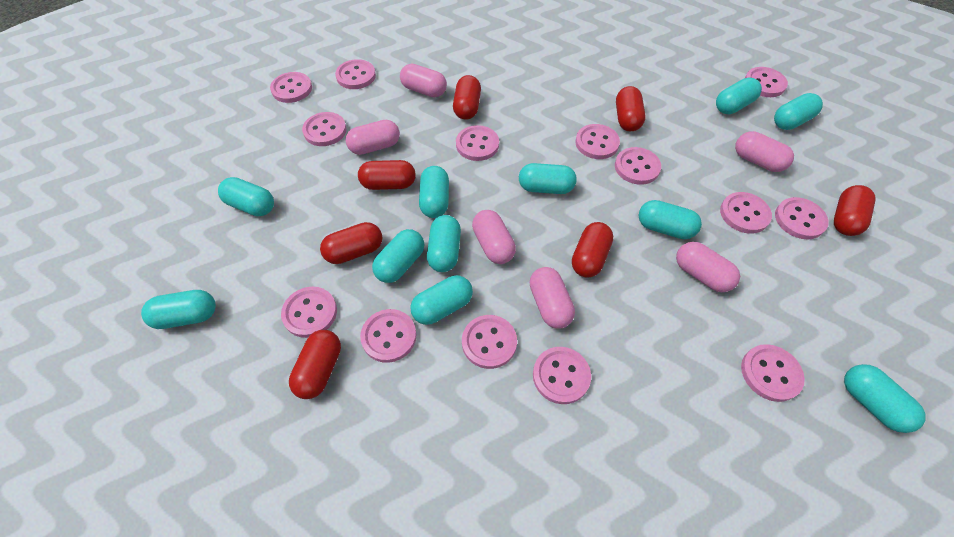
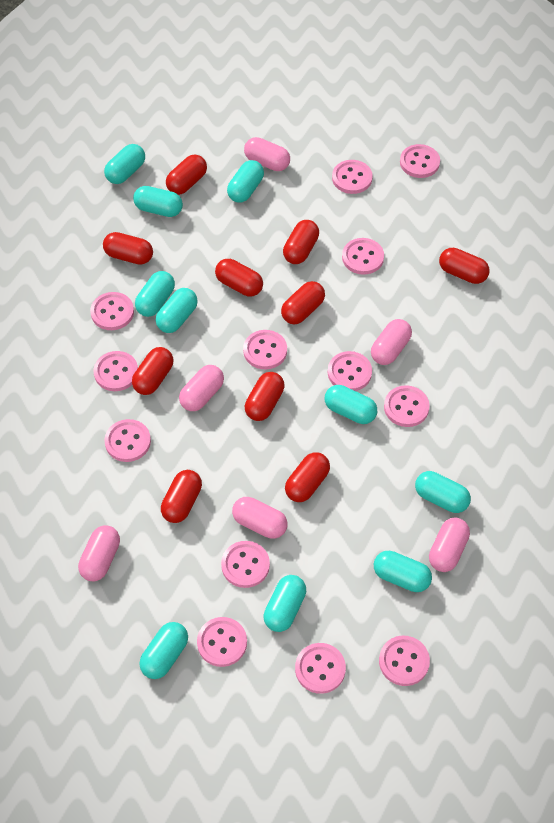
pink button: [270,72,312,103] [281,287,337,338] [302,112,347,146] [335,59,376,89] [360,309,416,363] [456,125,499,161] [462,315,517,369] [533,347,591,404] [575,124,620,159] [615,147,661,185] [720,192,772,234] [741,344,805,402] [745,67,788,97] [775,197,829,240] = 14 -> [90,292,134,330] [94,351,138,391] [104,419,151,462] [197,617,247,667] [221,541,270,588] [243,330,287,369] [295,643,346,694] [328,351,372,391] [332,160,373,194] [342,238,384,275] [379,636,430,686] [384,385,430,427] [400,144,440,178] = 13
red capsule: [289,330,341,399] [320,222,382,264] [358,160,416,190] [453,75,481,120] [572,222,613,278] [616,86,646,131] [834,185,876,236] = 7 -> [103,232,153,265] [132,347,174,395] [161,470,202,523] [166,154,207,195] [215,259,263,297] [245,372,284,421] [281,281,325,324] [283,220,319,264] [285,452,330,502] [439,248,490,284] = 10
turquoise capsule: [141,290,216,329] [218,177,274,216] [372,229,424,283] [410,275,473,325] [419,166,449,218] [427,215,461,272] [519,163,577,194] [639,200,702,239] [716,77,762,114] [774,93,823,130] [844,364,926,433] = 11 -> [104,144,145,184] [133,186,183,217] [135,271,175,317] [139,622,188,679] [156,288,198,333] [227,160,264,203] [264,575,306,632] [325,385,377,424] [374,551,432,592] [415,471,471,513] = 10

